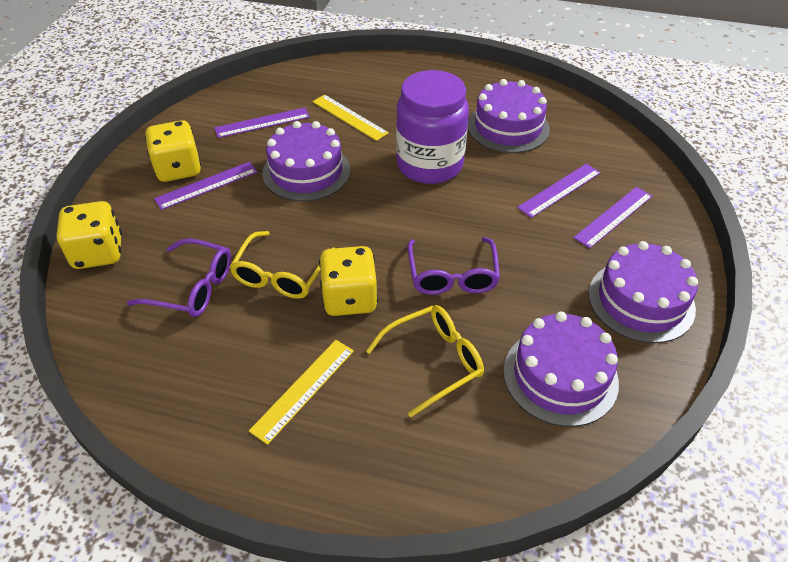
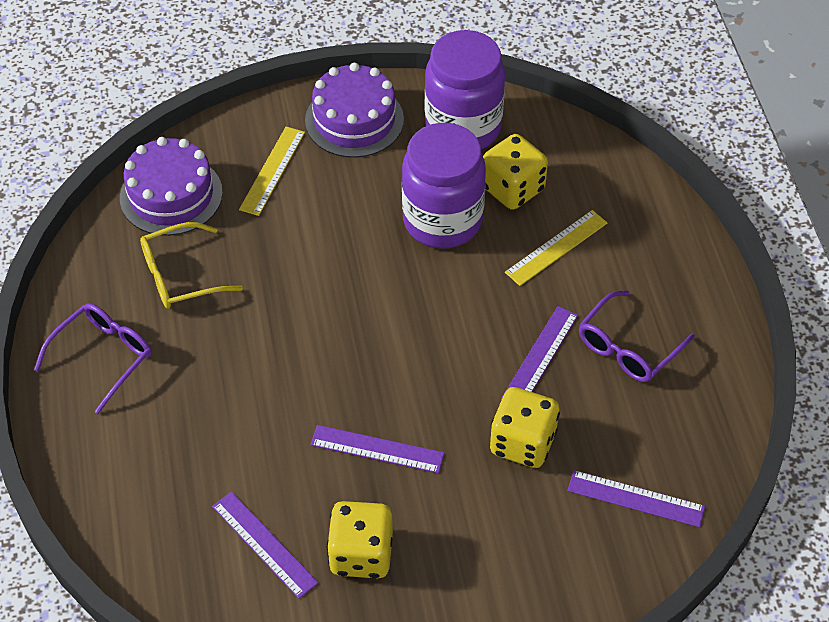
purple cake: [263,121,350,201] [468,79,550,153] [503,312,619,427] [588,241,698,343] = 4 -> [120,137,223,236] [305,63,404,158] = 2
purple jar: [396,70,469,184] = 1 -> [402,123,486,249] [425,30,505,149] = 2
yellow glasses: [230,231,334,299] [366,305,484,417] = 2 -> [140,222,243,309] = 1

